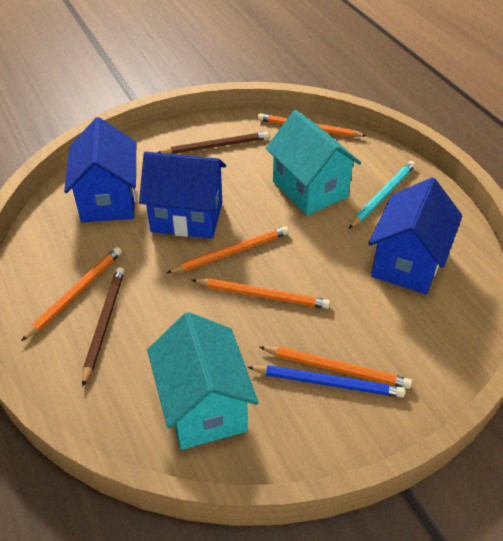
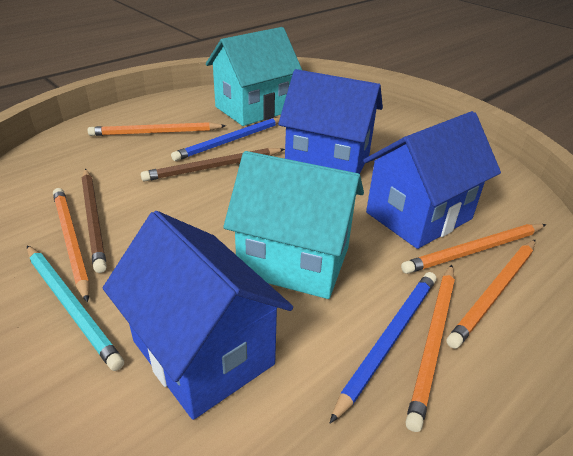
blue pencil: [248,365,405,398] = 1 -> [171,117,280,161] [329,272,436,424] = 2

